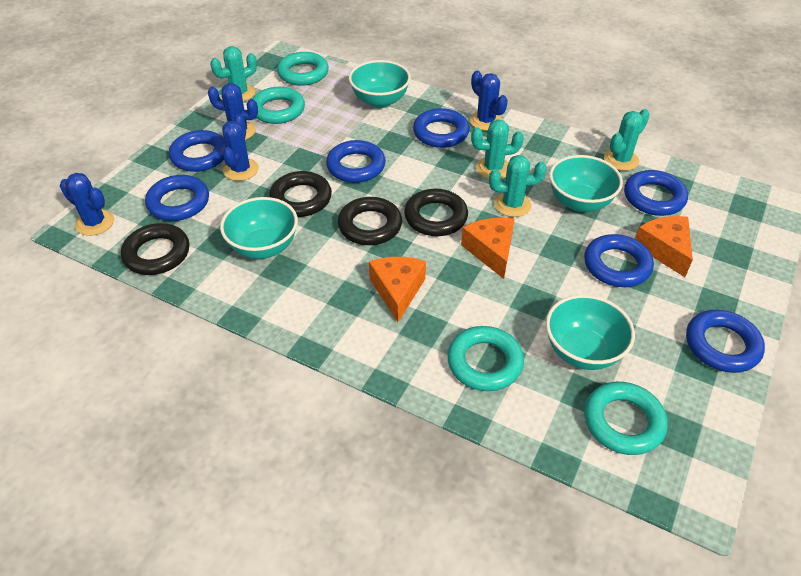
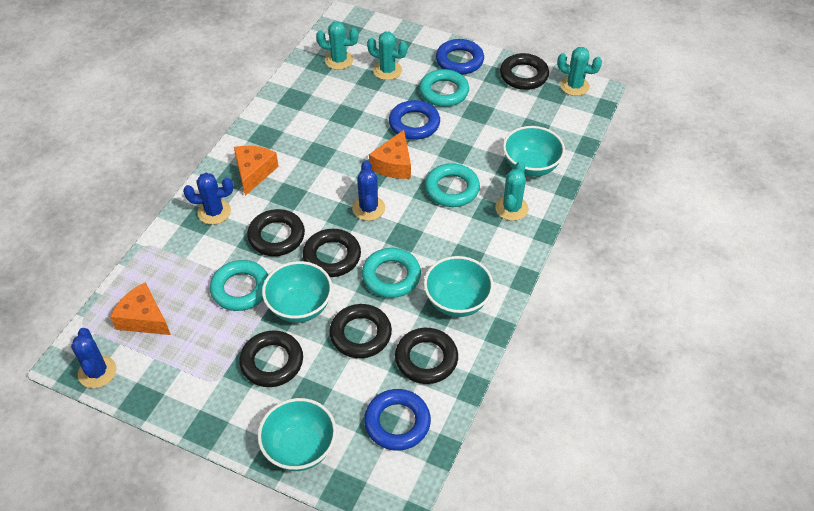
black ring: [121,223,189,275] [269,171,332,217] [338,197,402,245] [404,189,468,236] = 4 -> [239,331,303,387] [247,209,305,256] [303,229,361,277] [329,304,392,358] [395,328,458,384] [500,53,549,90] = 6
blue cactus: [60,173,114,236] [208,83,258,140] [222,115,259,181] [470,71,508,131] = 4 -> [71,328,116,388] [183,173,233,225] [352,161,385,221] = 3
blue ring: [145,175,209,221] [169,130,226,172] [326,140,386,183] [413,108,470,148] [584,234,654,287] [624,170,688,216] [686,310,765,373] = 7 -> [364,389,431,451] [389,100,440,140] [436,39,484,75] = 3

